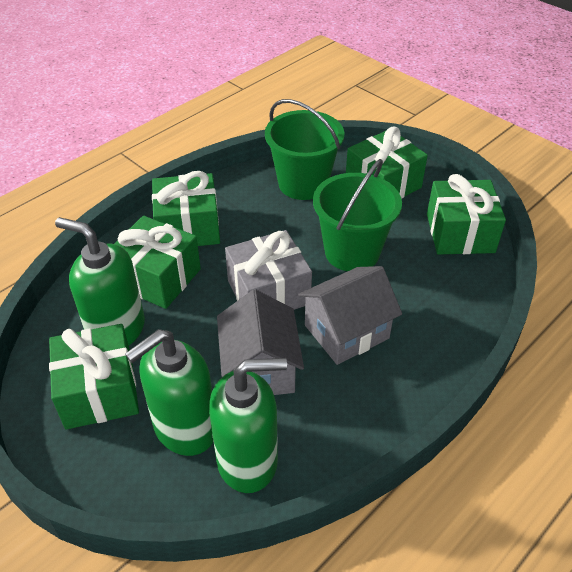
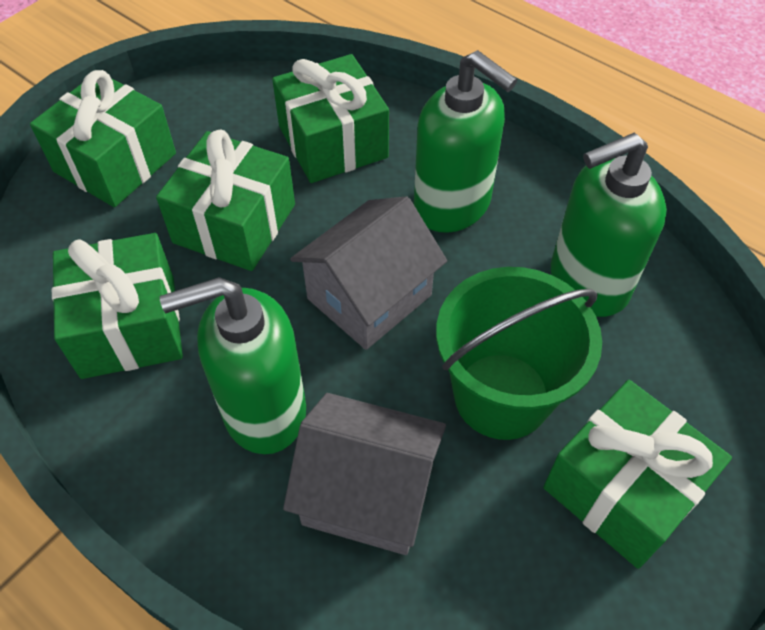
green bucket: [265,99,345,200] [313,159,402,271] = 2 -> [436,267,602,440] = 1
grey gift: [225,230,312,310] = 1 -> none = 0

